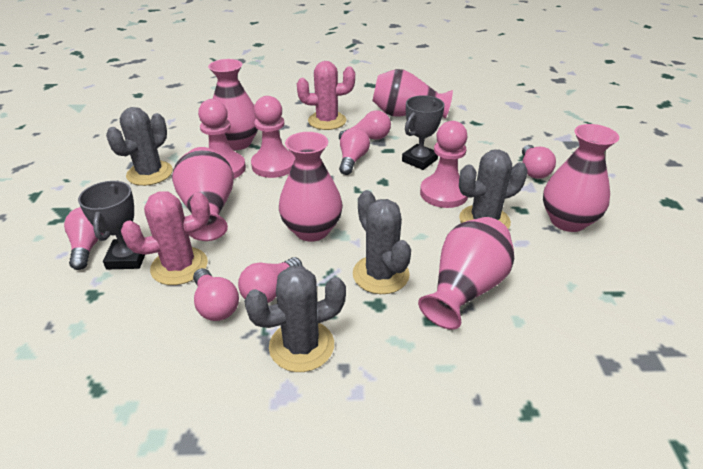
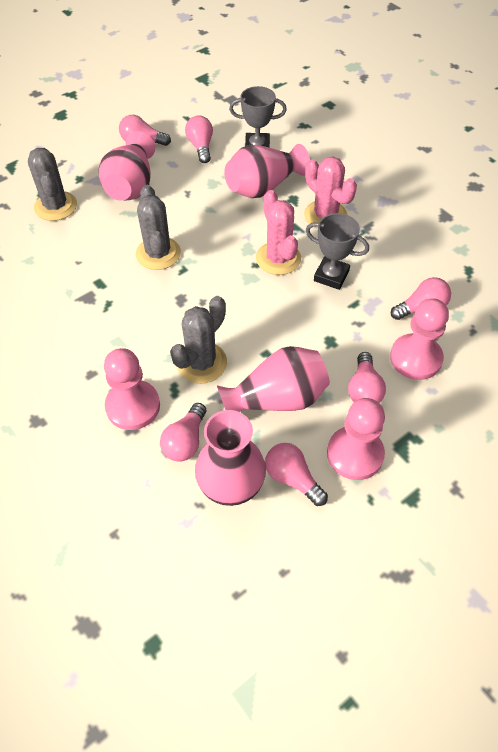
grey cactus: [106,107,173,186] [244,266,346,372] [353,190,411,294] [459,150,527,229] = 4 -> [28,148,77,221] [136,185,181,270] [170,296,227,383] = 3
pink vase: [172,147,234,241] [208,59,258,150] [279,132,343,242] [372,69,453,119] [418,217,514,330] [543,124,619,232] = 6 -> [98,131,155,201] [195,410,266,506] [217,346,330,412] [224,144,310,198] = 4

